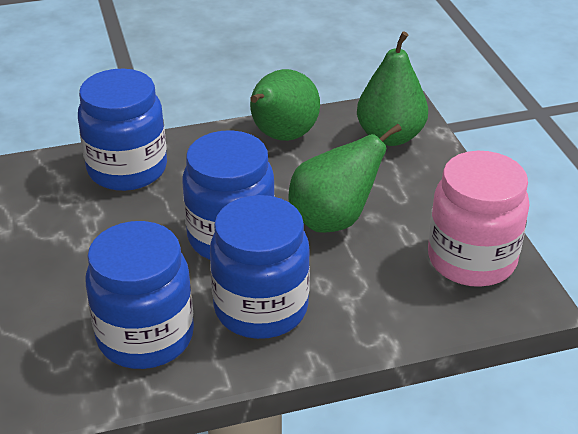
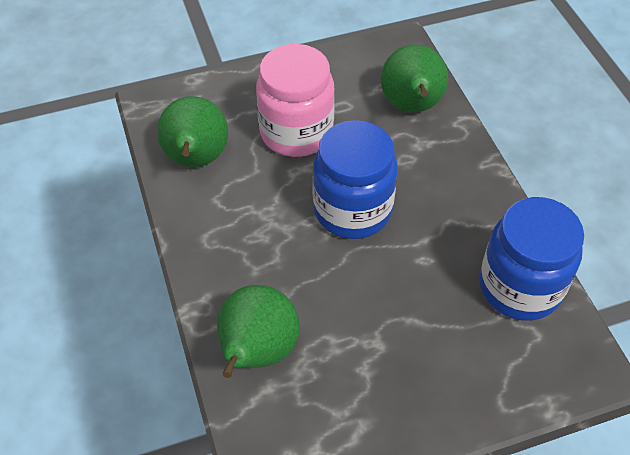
blue jar: [78,69,167,191] [85,221,194,369] [182,130,275,260] [210,195,310,339] = 4 -> [313,120,398,239] [479,197,584,321] = 2

